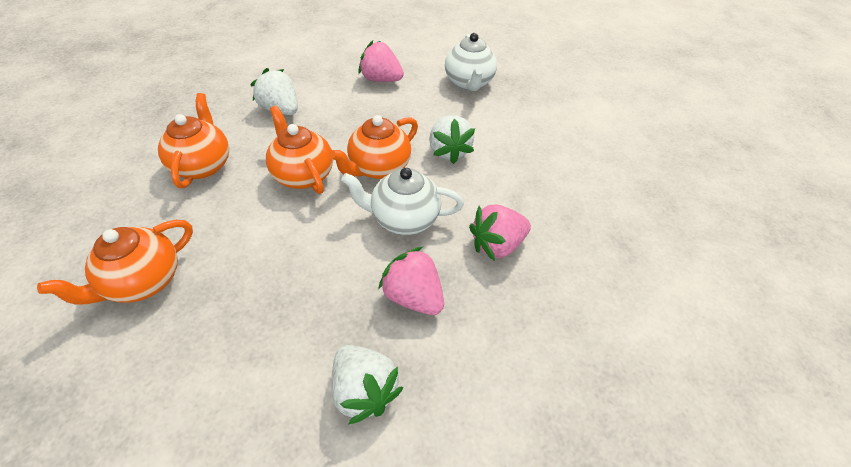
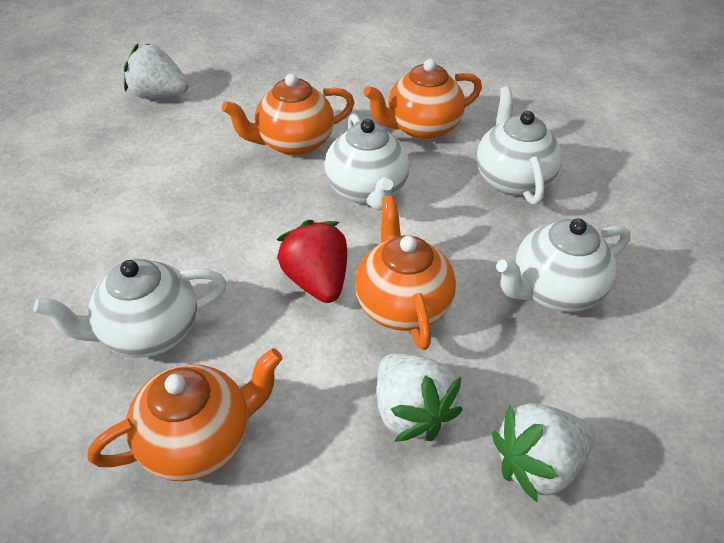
pink strawberry: [358,41,404,82] [378,247,444,315] [469,204,531,261] = 3 -> none = 0
red strawberry: none = 0 -> [277,220,347,303] = 1
white teapot: [341,168,464,235] [445,33,497,91] = 2 -> [33,259,227,358] [325,114,410,210] [477,86,562,205] [496,218,631,312] = 4

